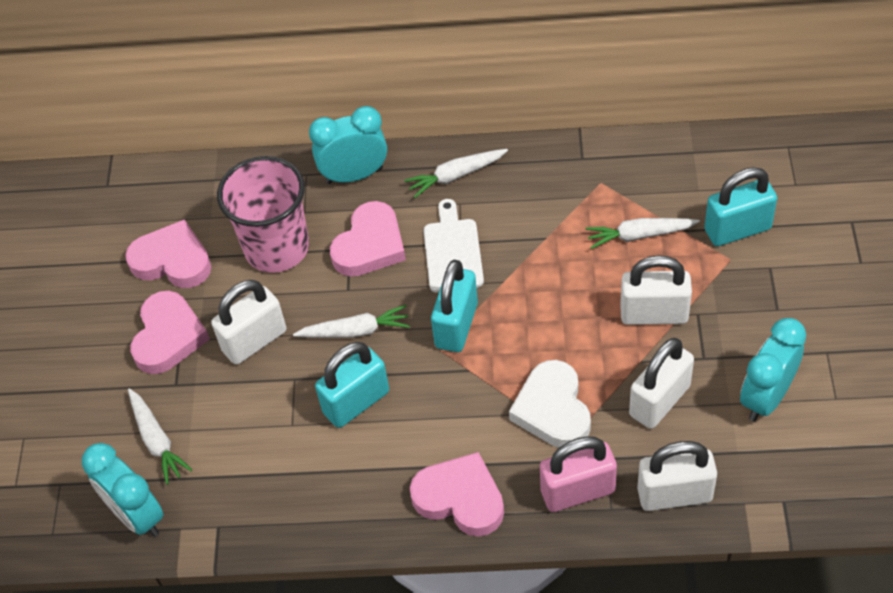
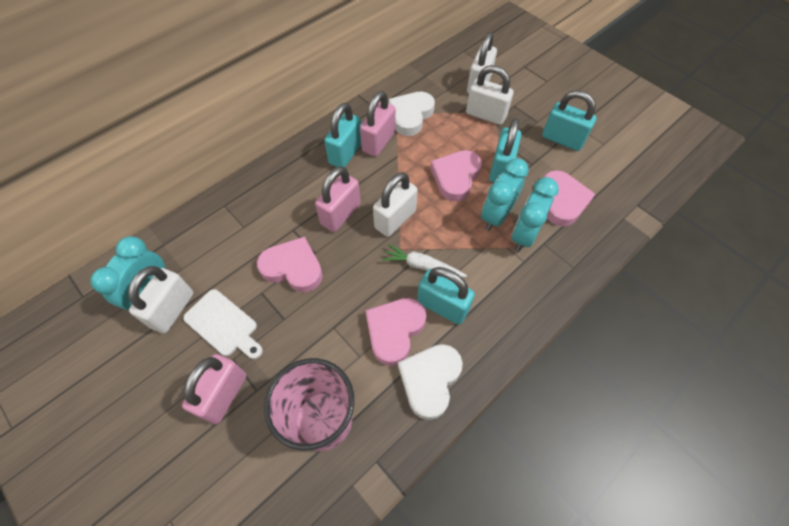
pink padlock: [540,436,617,512] = 1 -> [182,354,247,424] [315,166,361,232] [360,91,396,157] = 3
turquoise padlock: [315,342,389,428] [431,260,478,352] [704,167,777,246] = 3 -> [324,103,361,168] [417,267,475,325] [489,118,521,183] [542,90,597,151] = 4
white carrot: [128,388,192,485] [293,305,410,338] [404,149,508,198] [585,218,700,249] = 4 -> [382,244,467,277] = 1
white heart: [509,360,591,448] = 1 -> [388,92,435,136] [398,344,463,420] = 2

